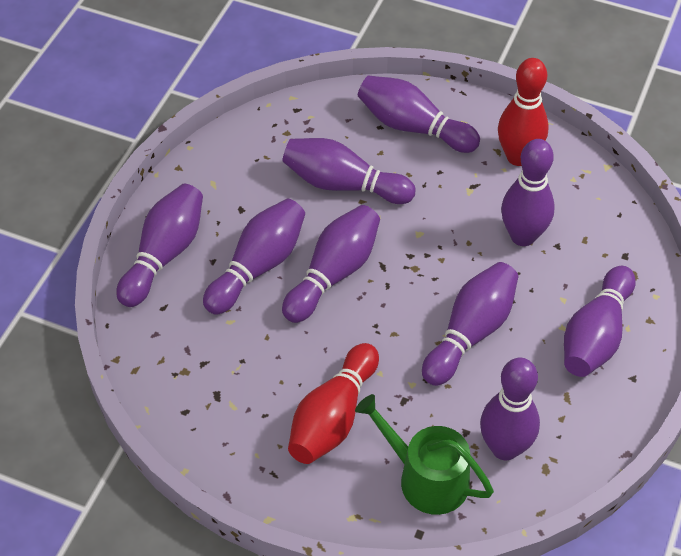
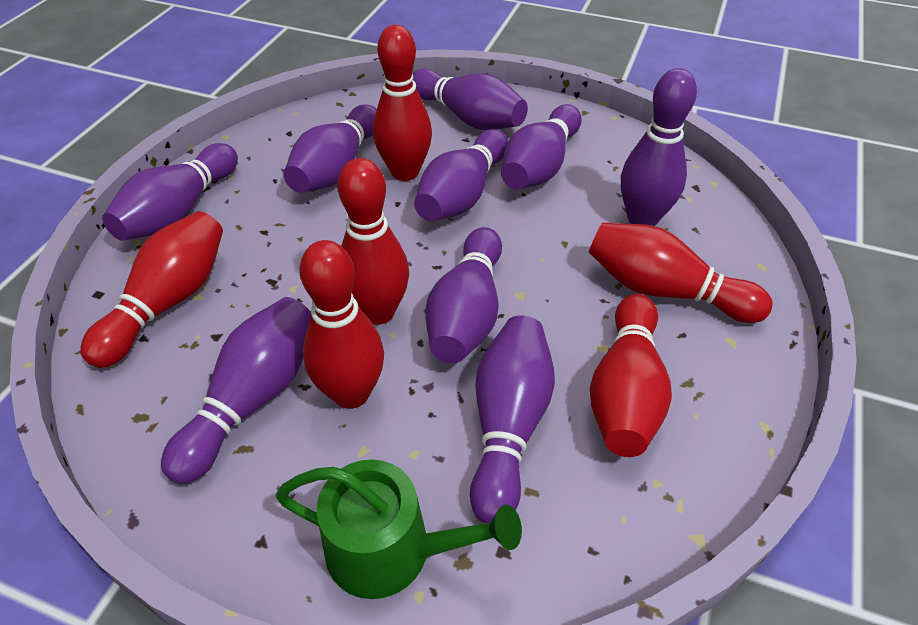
red bowling pin: [288,343,379,464] [498,58,549,166] = 2 -> [80,211,223,368] [299,240,384,409] [338,158,409,325] [373,25,432,181] [589,223,773,323] [590,294,672,457] = 6

